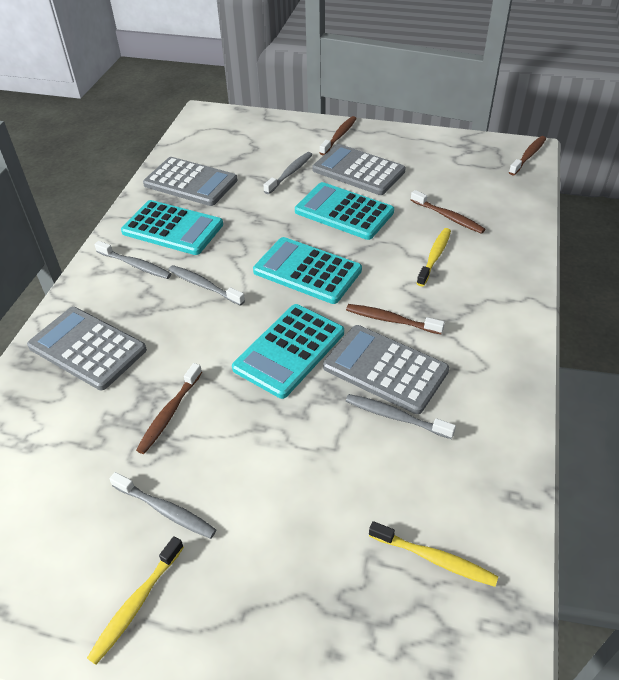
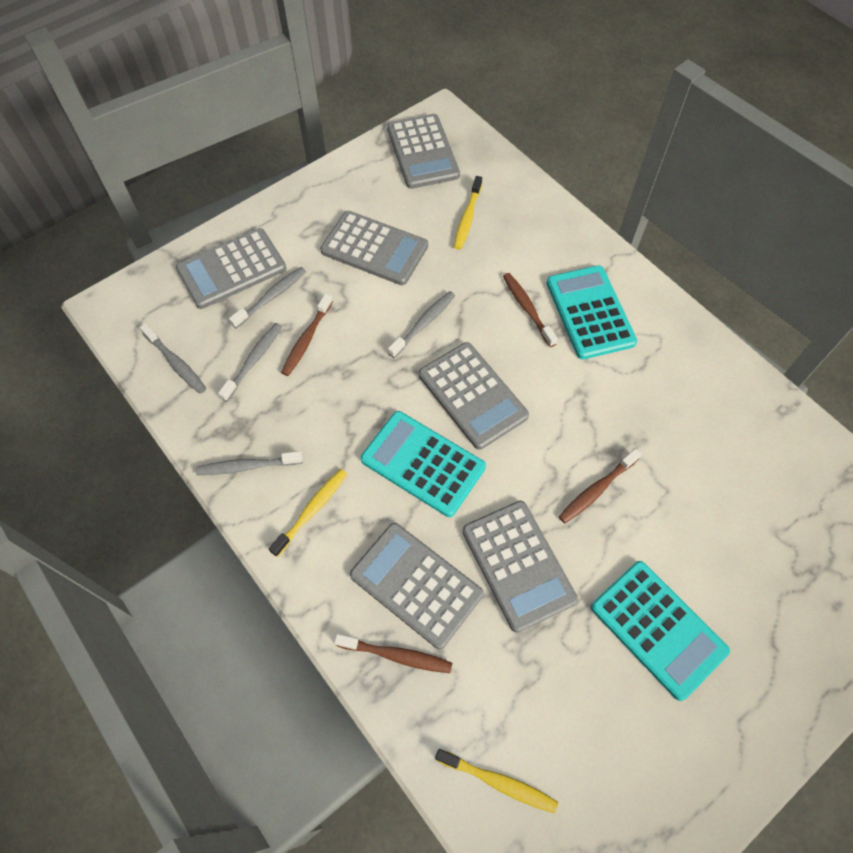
brown toothbrush: [136,363,202,454] [320,116,357,156] [346,304,445,334] [411,190,485,234] [509,136,546,175] = 5 -> [281,293,333,376] [334,634,452,673] [503,273,558,347] [559,449,641,523] = 4
grey calculator: [27,307,147,390] [143,157,238,206] [312,144,405,195] [323,325,449,414] = 4 -> [176,228,286,309] [320,211,428,285] [350,523,484,649] [387,114,460,189] [419,342,529,450] [463,501,578,633] = 6
turquoise calculator: [121,200,223,255] [232,304,344,399] [253,237,362,304] [295,182,394,240] = 4 -> [361,411,486,517] [546,265,637,359] [591,561,730,701] = 3

